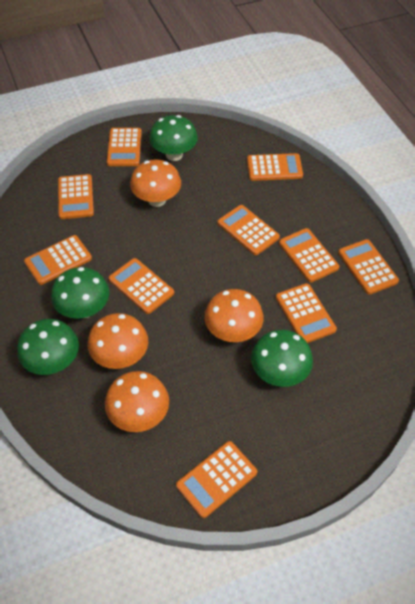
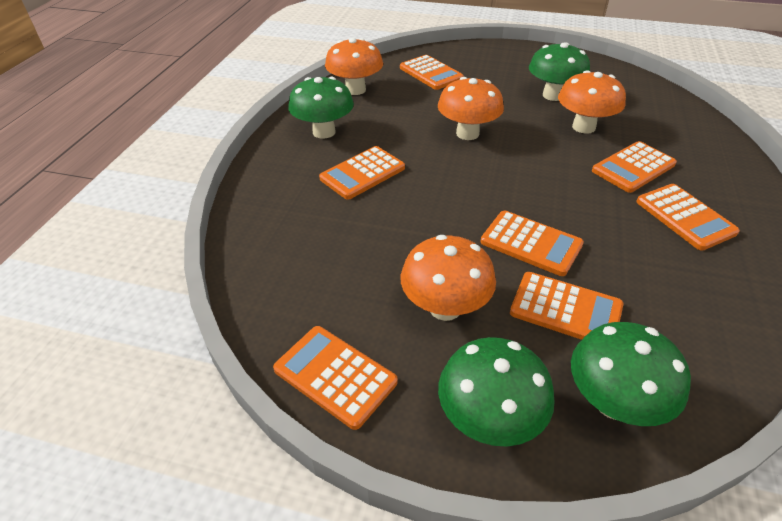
orange calculator: [24,235,92,285] [58,174,94,219] [107,128,142,166] [109,258,174,314] [176,441,257,518] [218,205,280,255] [247,153,303,181] [276,283,337,343] [279,228,339,282] [338,239,399,295] = 10 -> [273,326,398,430] [319,146,405,200] [400,55,464,90] [480,211,584,276] [510,272,623,340] [592,141,677,193] [636,184,740,251] = 7

